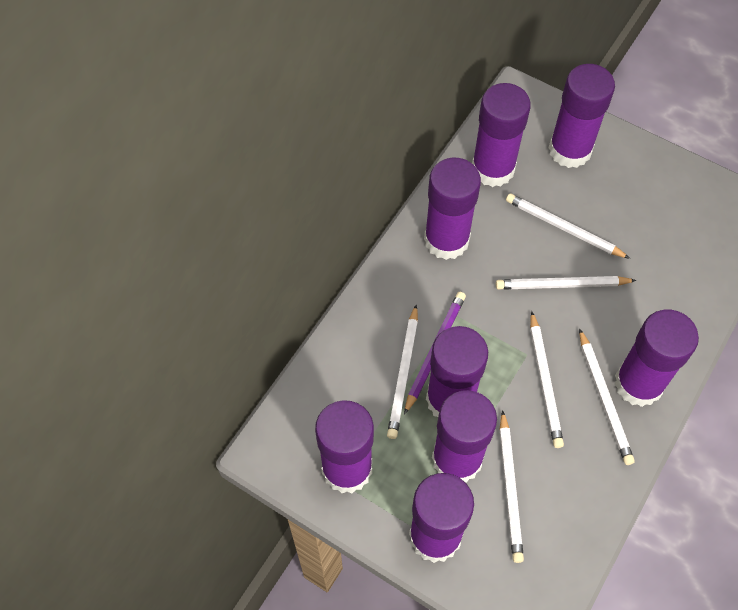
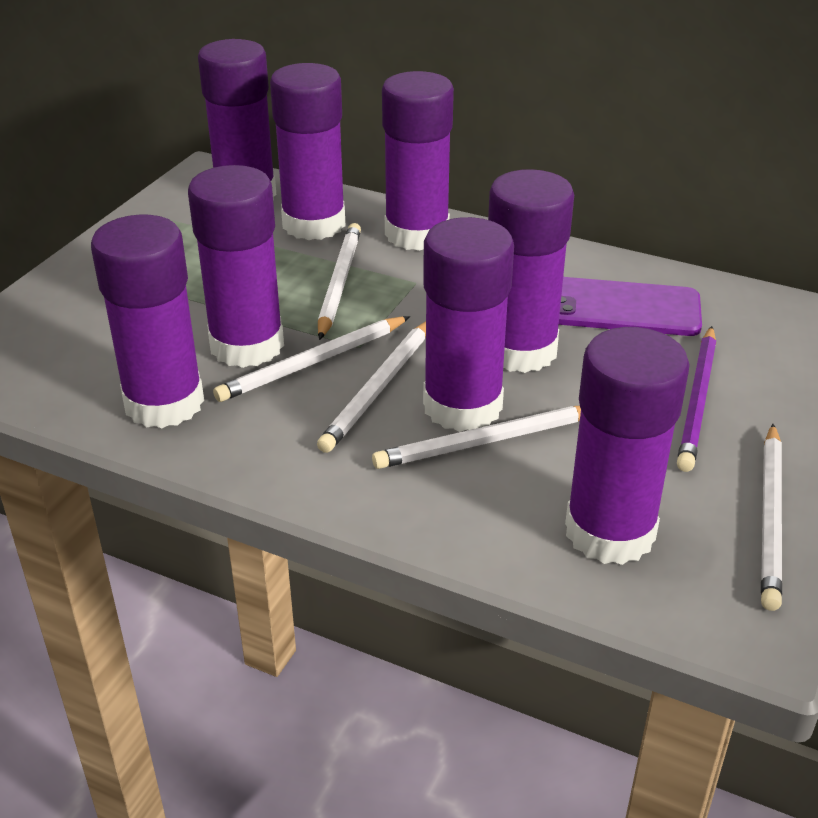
purple phone: none = 0 -> [559,277,702,336] = 1
white pencil: [387,304,418,439] [496,276,637,290] [500,410,524,563] [506,193,630,259] [530,311,564,448] [579,328,635,465] = 6 -> [213,316,410,402] [317,321,426,453] [318,223,361,340] [372,406,581,469] [761,424,782,611] = 5

